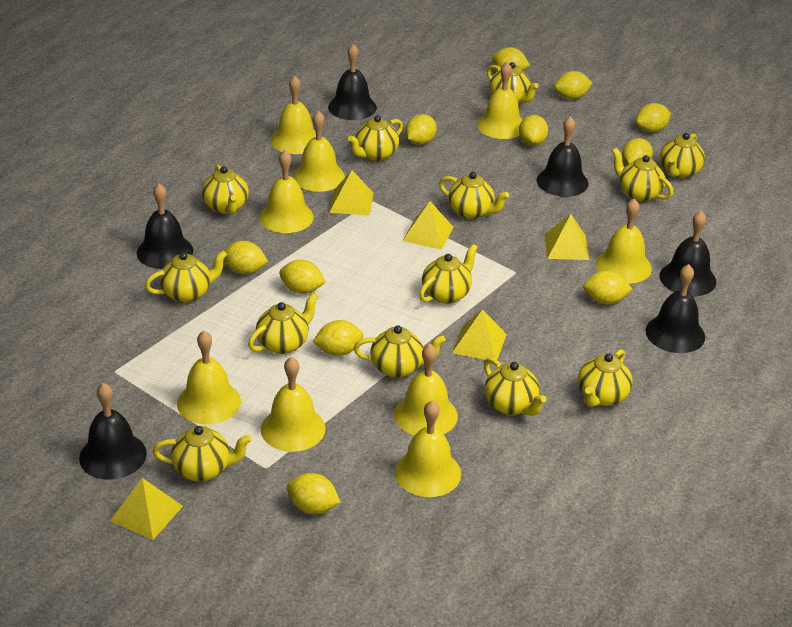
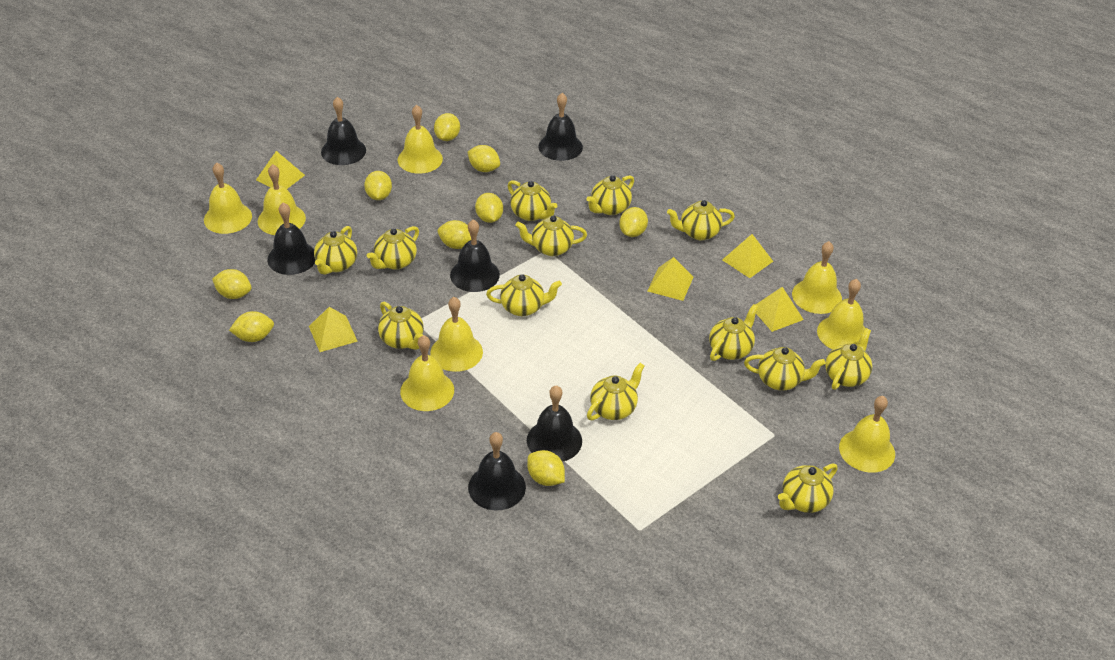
yellow bell: [177,331,241,424] [259,150,314,233] [261,357,326,452] [271,75,316,154] [293,111,345,192] [394,344,458,435] [395,400,461,497] [477,62,522,139] [596,198,652,284] = 9 -> [204,163,252,234] [258,164,306,235] [398,105,443,174] [400,335,454,411] [430,297,483,372] [792,241,842,314] [817,279,866,349] [839,396,895,473] = 8
yellow lemon: [224,241,268,274] [279,260,326,294] [287,473,341,514] [312,320,363,356] [405,114,437,145] [492,47,530,71] [519,115,548,146] [554,71,593,99] [583,271,633,305] [622,138,653,166] [636,103,671,132] = 11 -> [212,269,252,299] [229,311,274,342] [364,171,392,200] [434,113,460,141] [438,220,471,249] [468,145,500,172] [475,193,503,223] [527,450,565,486] [619,207,648,237] = 9

